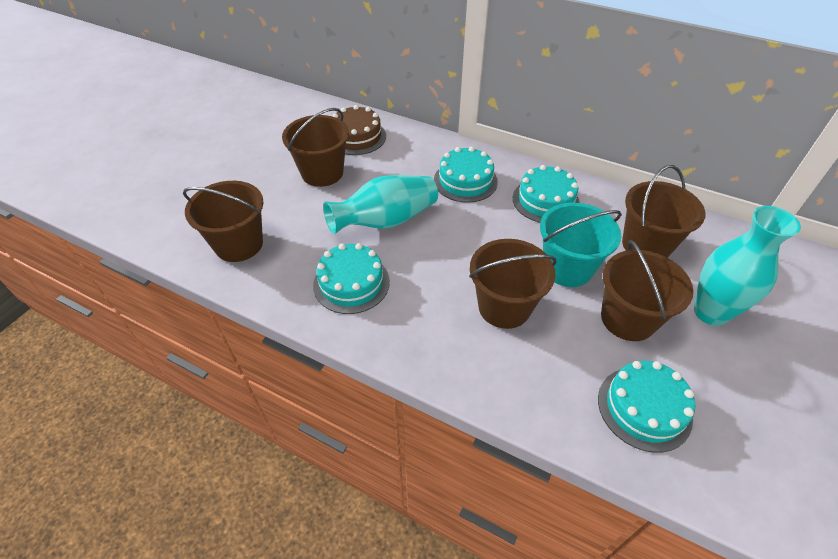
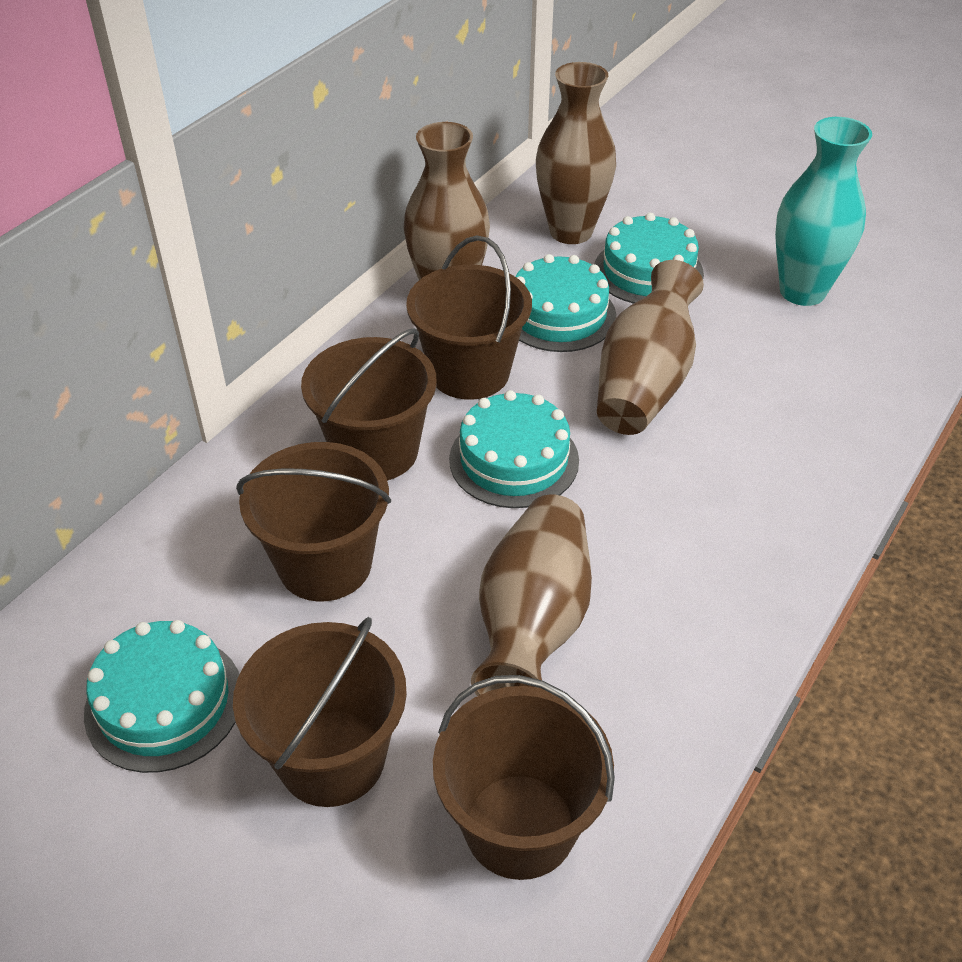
brown cake: [332,105,386,155] = 1 -> none = 0
brown vase: none = 0 -> [404,122,490,280] [471,495,592,696] [536,62,616,244] [597,260,704,435] = 4
turquoise bucket: [540,202,622,287] = 1 -> none = 0
turquoise vase: [323,175,438,234] [694,206,801,326] = 2 -> [775,117,872,306] = 1

